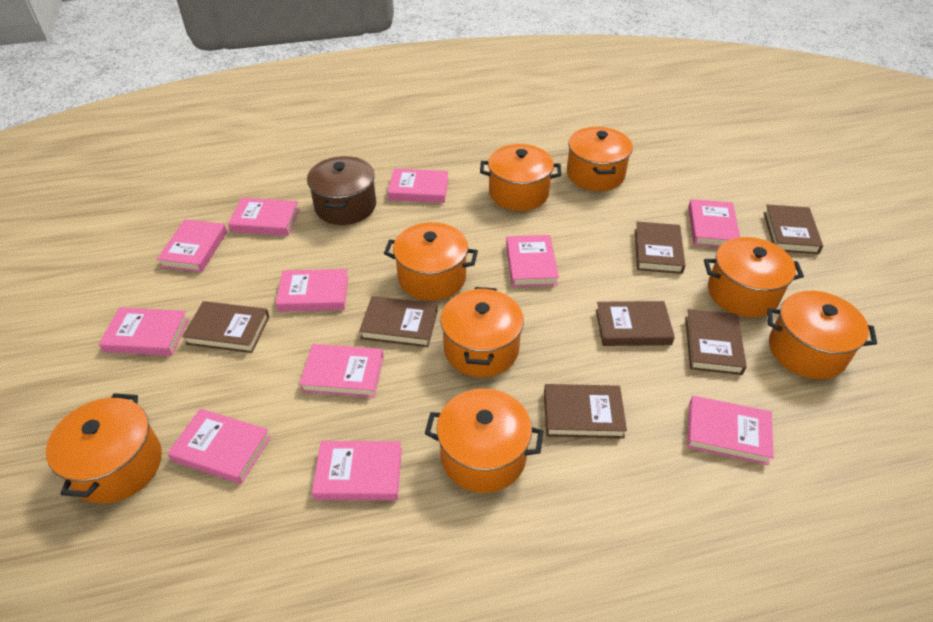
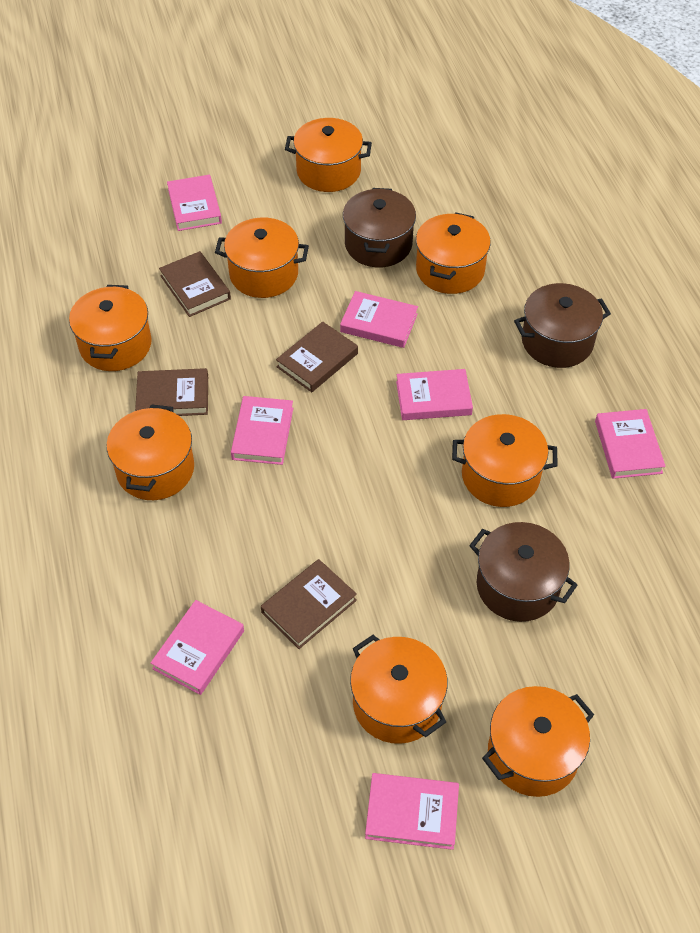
brown book: [182,301,269,353] [359,296,437,347] [544,384,627,439] [596,301,675,346] [635,222,685,274] [685,309,747,375] [764,205,823,254] = 7 -> [135,368,208,416] [159,251,231,317] [261,559,357,649] [276,322,358,392] = 4
brown pot: [307,156,376,225] = 1 -> [343,188,416,267] [469,522,578,622] [514,283,611,368] = 3
pink book: [99,308,189,356] [157,219,227,272] [167,408,271,484] [228,198,300,236] [276,269,348,312] [299,344,384,398] [312,441,402,501] [388,168,449,203] [506,235,559,287] [687,396,774,465] [688,199,740,247] = 11 -> [151,600,244,695] [167,175,222,231] [231,396,293,465] [340,291,418,348] [365,773,459,850] [396,369,473,420] [595,409,666,479] = 7

